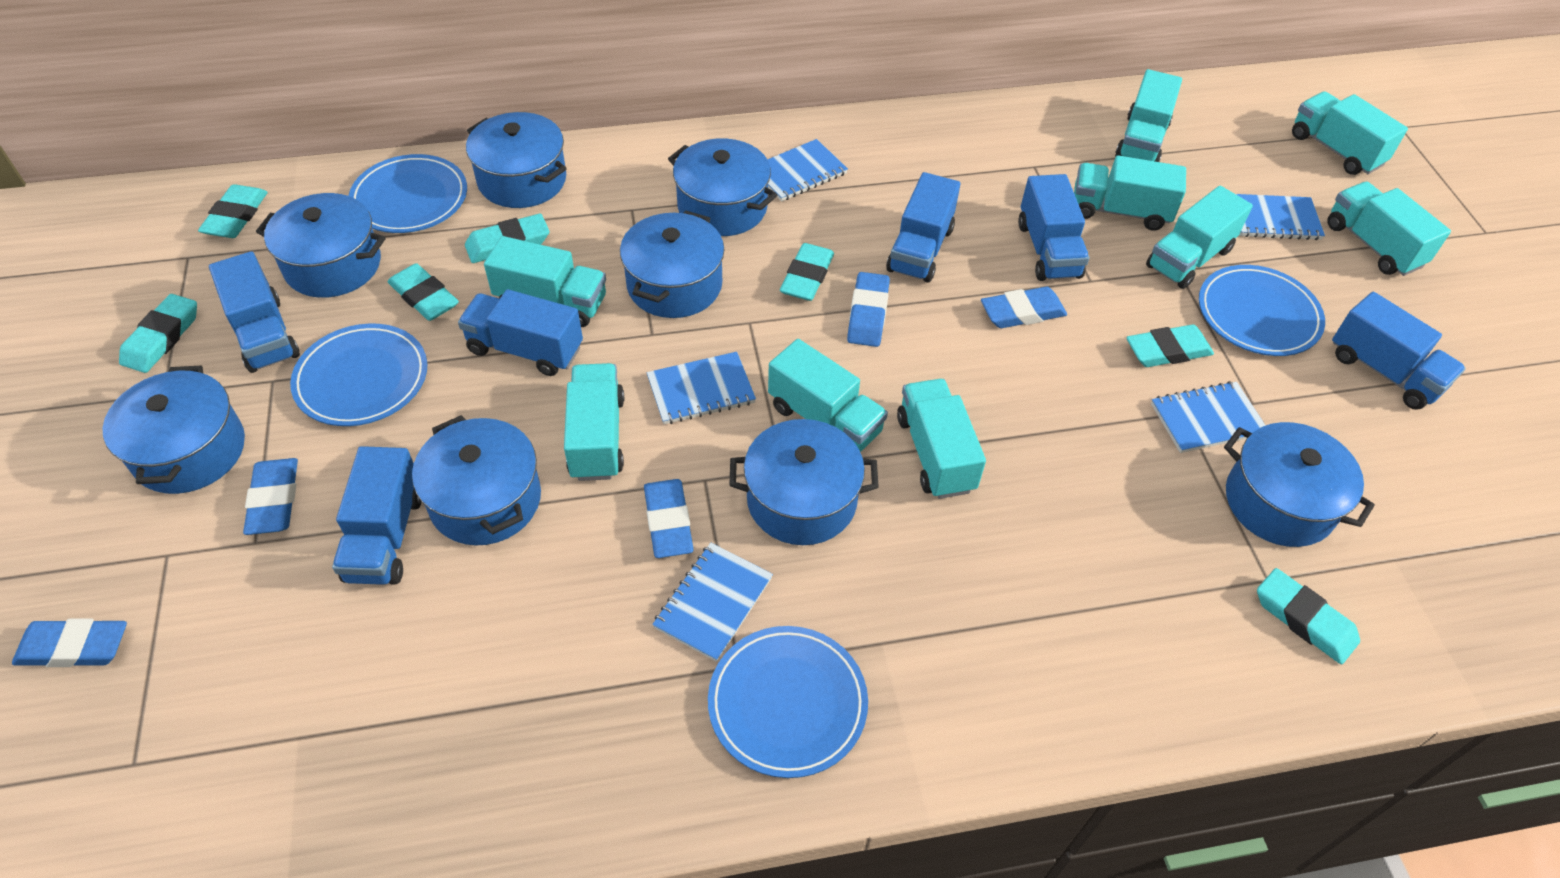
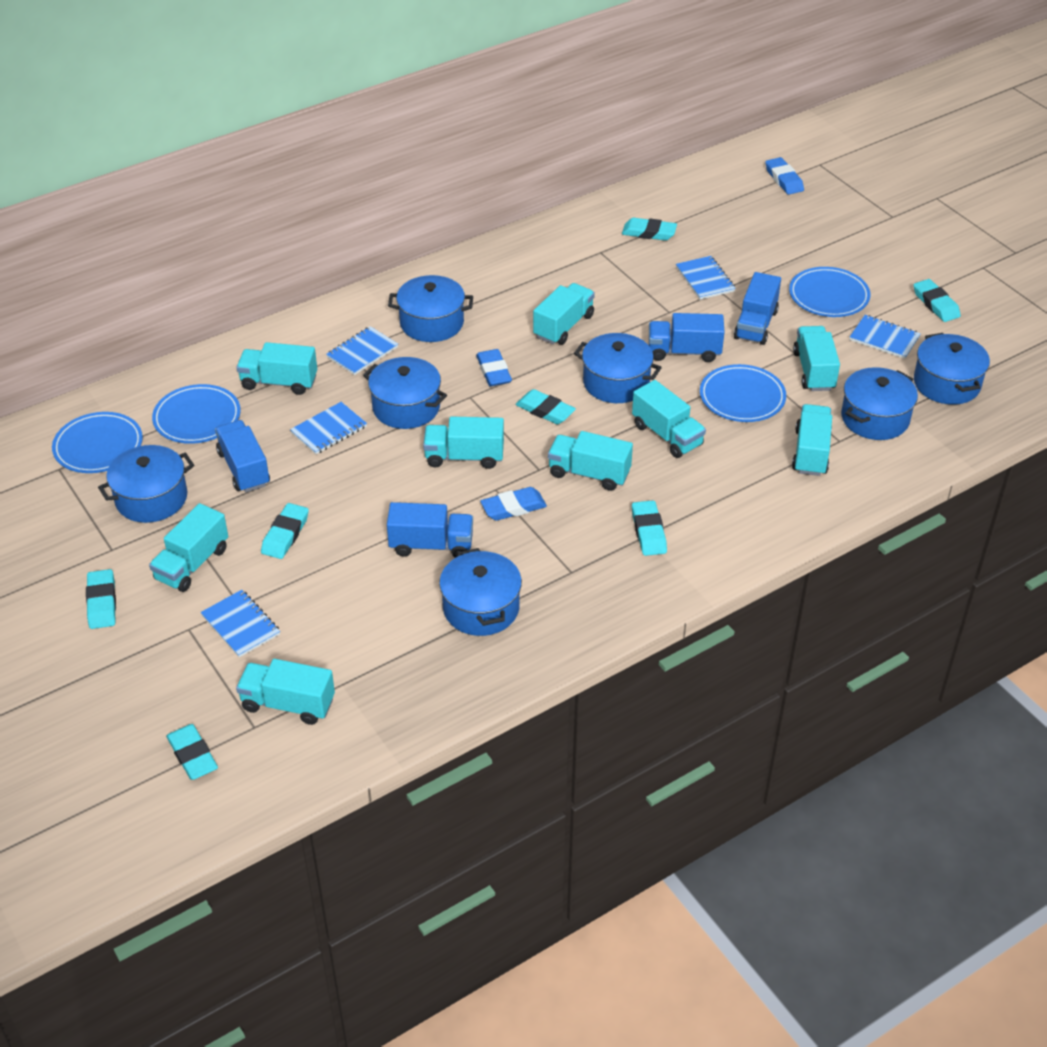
blue eraser: [12,619,127,667] [243,458,298,535] [644,479,694,558] [847,272,890,347] [981,287,1067,328] = 5 -> [476,349,512,386] [480,487,547,521] [765,157,804,195] = 3
blue pot: [102,366,245,494] [256,193,386,298] [412,415,541,546] [466,112,567,208] [620,211,724,318] [668,138,777,236] [729,419,879,545] [1224,422,1375,547] = 8 -> [98,445,194,523] [363,357,447,429] [388,275,473,342] [439,548,522,636] [574,333,662,403] [841,367,918,440] [914,333,990,405] = 7
blue truck: [209,251,300,373] [332,446,422,585] [458,289,583,376] [886,172,960,283] [1018,174,1089,281] [1332,292,1466,410] = 6 -> [215,420,270,492] [387,502,473,558] [649,313,725,362] [734,272,781,345] = 4

